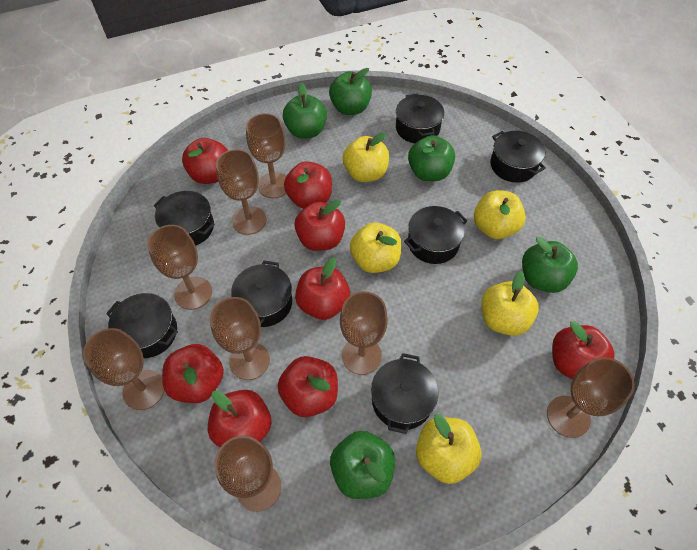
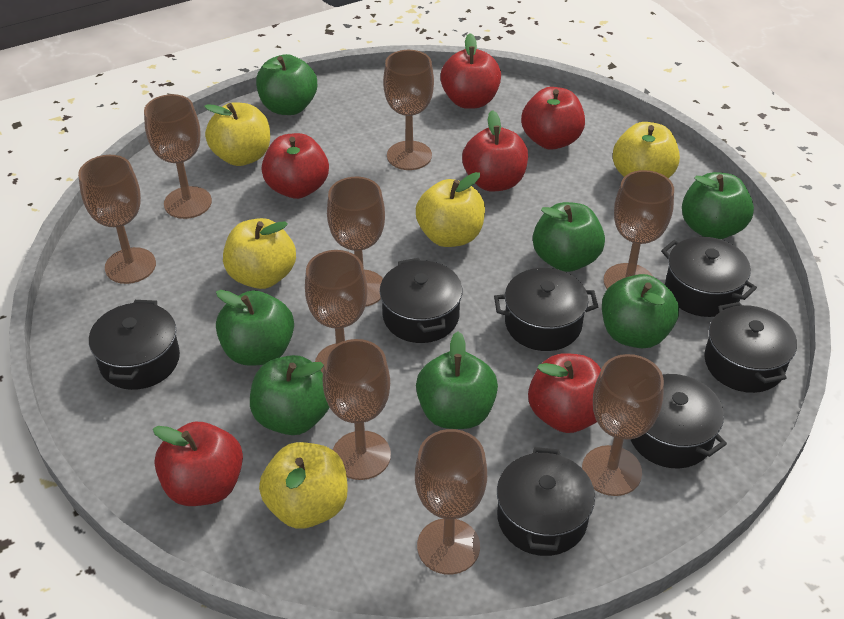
brown goblet: [83,328,165,410] [147,225,212,310] [210,297,270,380] [214,435,281,512] [216,149,266,235] [246,113,286,198] [340,291,388,375] [547,357,635,438] = 8 -> [78,155,156,284] [144,94,212,219] [305,250,368,373] [322,339,391,480] [327,177,385,307] [383,50,434,170] [415,429,487,575] [582,354,664,496] [604,170,674,289] = 9
green apple: [283,83,327,139] [329,68,372,115] [330,431,395,499] [408,135,455,181] [522,237,578,293] = 5 -> [216,290,294,366] [250,355,329,435] [256,54,317,115] [416,332,498,429] [533,202,605,272] [602,274,679,349] [682,172,754,239] = 7
red apple: [162,344,224,403] [182,138,228,184] [208,390,271,447] [278,356,338,417] [284,161,332,209] [294,200,345,251] [295,257,350,320] [552,321,615,379] = 8 -> [153,422,243,506] [261,133,329,199] [440,33,501,109] [462,110,528,191] [521,87,585,150] [528,353,601,433] = 6

